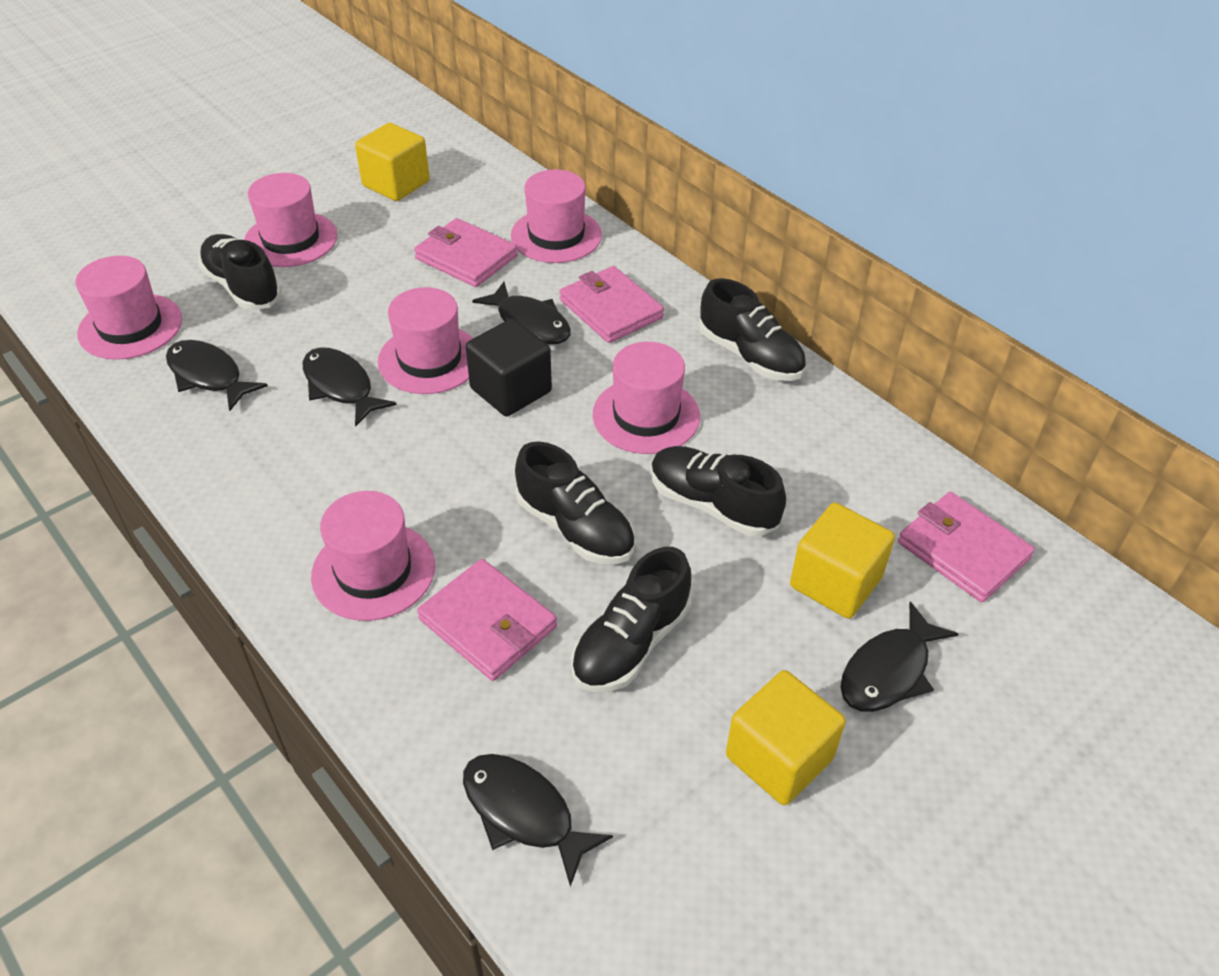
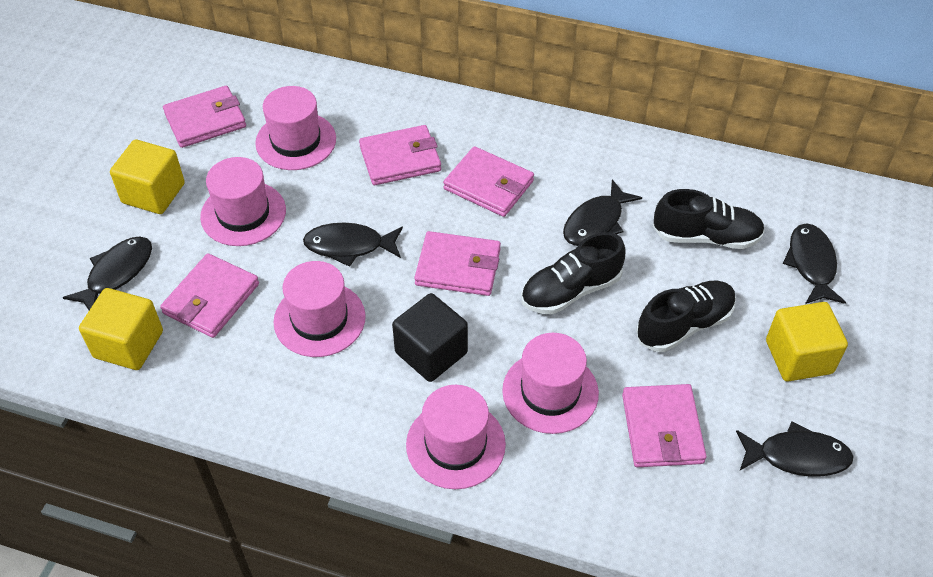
black shoe: [198,234,282,310] [515,441,635,564] [571,547,692,692] [651,446,786,536] [699,278,806,381] = 5 -> [521,232,626,314] [636,281,736,352] [653,189,765,249] = 3
pink hat: [76,256,182,360] [244,173,337,267] [311,491,435,621] [378,287,473,394] [511,169,602,263] [593,342,700,454] = 6 -> [200,157,286,246] [255,86,336,170] [273,261,366,357] [406,385,506,489] [502,333,599,434] = 5
pink wallet: [414,218,518,287] [417,559,557,681] [560,266,664,343] [898,492,1035,602] = 4 -> [160,254,259,338] [163,86,246,148] [359,125,441,185] [414,231,501,296] [443,146,534,217] [622,384,707,467] = 6

